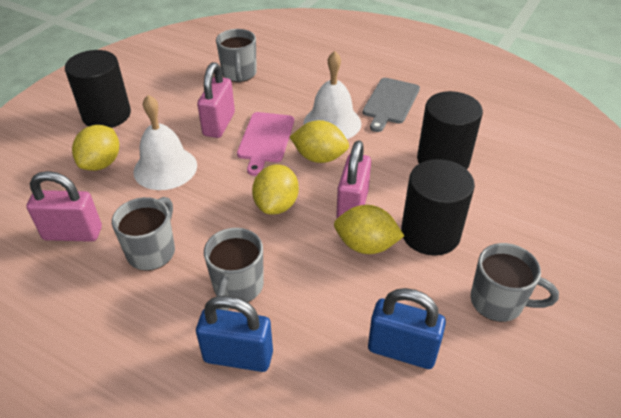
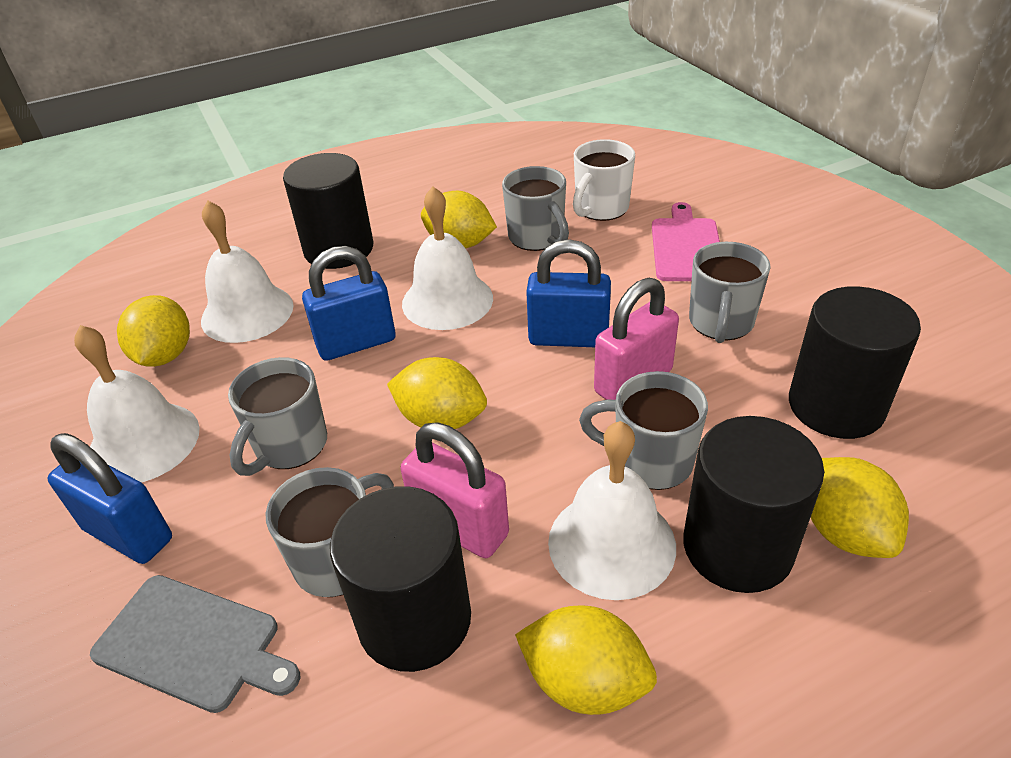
black cylinder: [65,50,131,128] [401,159,475,256] [417,91,483,169] = 3 -> [283,153,373,269] [330,486,471,672] [683,416,824,593] [789,286,921,439] = 4
blue padlock: [196,296,273,372] [368,288,446,369] = 2 -> [47,433,172,564] [302,246,396,361] [526,239,611,347] = 3
grey mug: [112,197,175,271] [204,228,264,311] [216,29,257,82] [471,243,559,322] = 4 -> [228,357,327,476] [266,467,394,597] [502,166,569,251] [579,371,708,490] [689,242,771,343] = 5
pink padlock: [26,171,102,242] [197,62,235,138] [336,140,371,218] = 3 -> [401,422,509,558] [594,278,679,400] = 2
white bell: [133,95,197,190] [304,51,362,139] = 2 -> [74,325,200,482] [201,201,294,343] [402,186,493,330] [548,421,676,600] = 4
white mug: none = 0 -> [573,139,635,221] = 1
yellow lemon: [72,125,119,171] [252,164,299,215] [290,120,349,163] [334,205,404,254] = 4 -> [117,295,190,367] [387,357,487,429] [421,191,497,248] [515,605,657,715] [810,457,909,558] = 5

